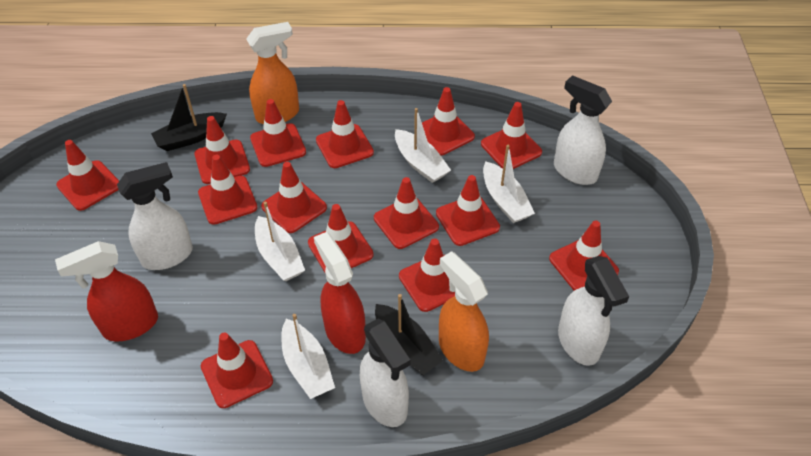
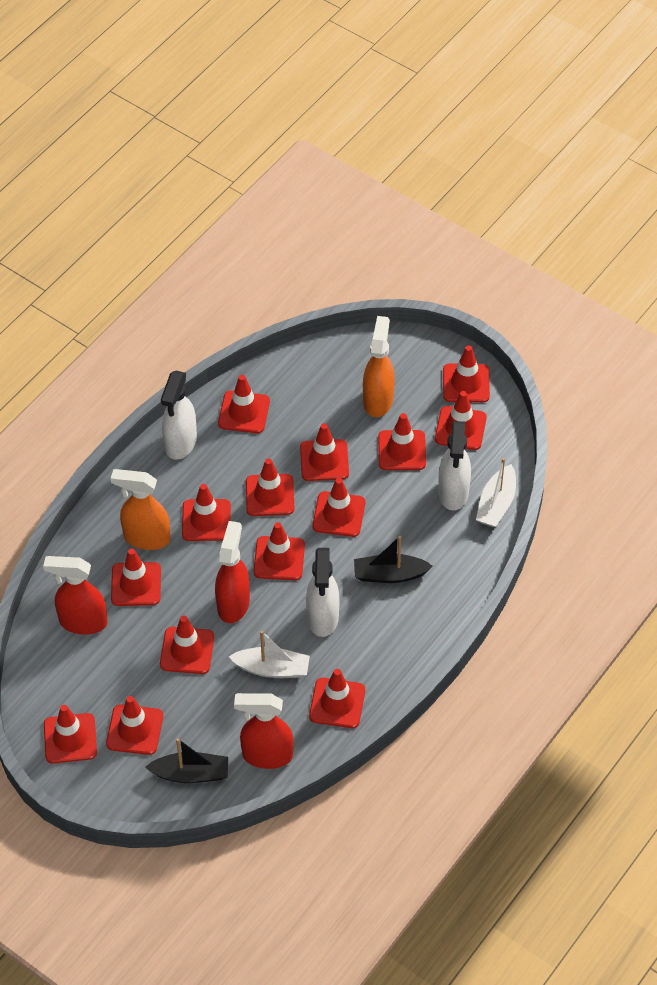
red spray bottle: [55,241,158,342] [314,232,366,354] = 2 -> [43,556,107,635] [215,521,250,623] [234,693,294,769] = 3
white boat: [255,202,305,281] [282,314,335,399] [395,108,451,183] [483,145,535,223] = 4 -> [229,631,310,678] [476,458,516,527] = 2
white spray bottle: [117,162,193,270] [360,319,410,427] [554,75,612,185] [558,256,629,366] = 4 -> [161,371,197,460] [306,548,340,637] [438,421,471,510] = 3

